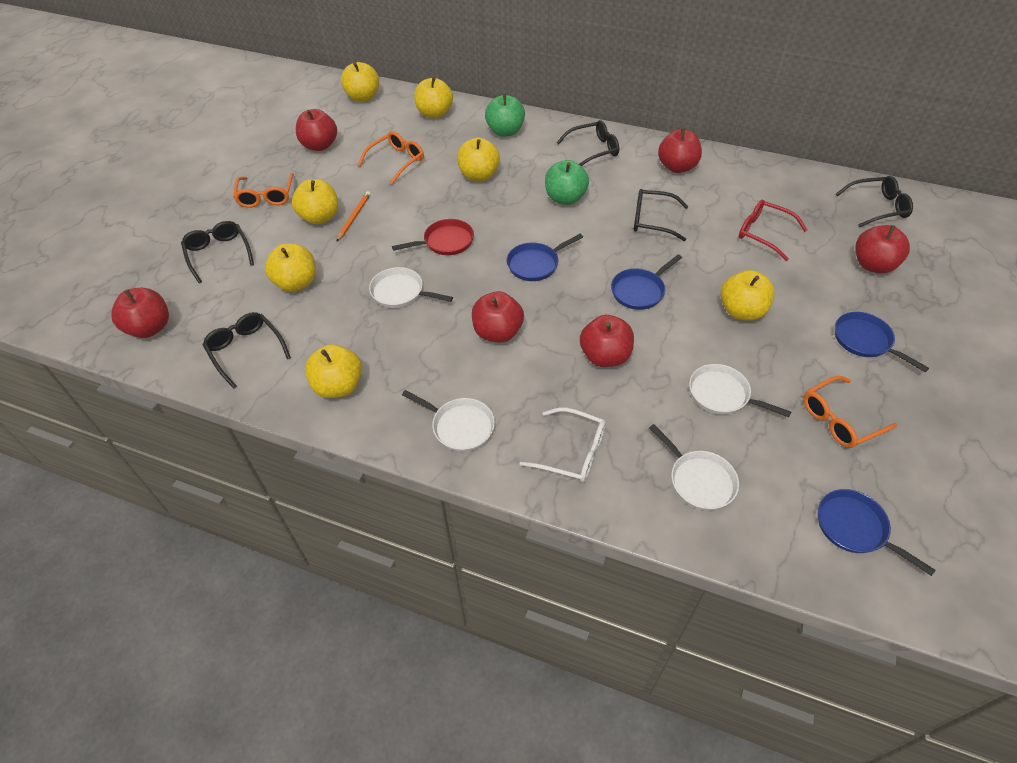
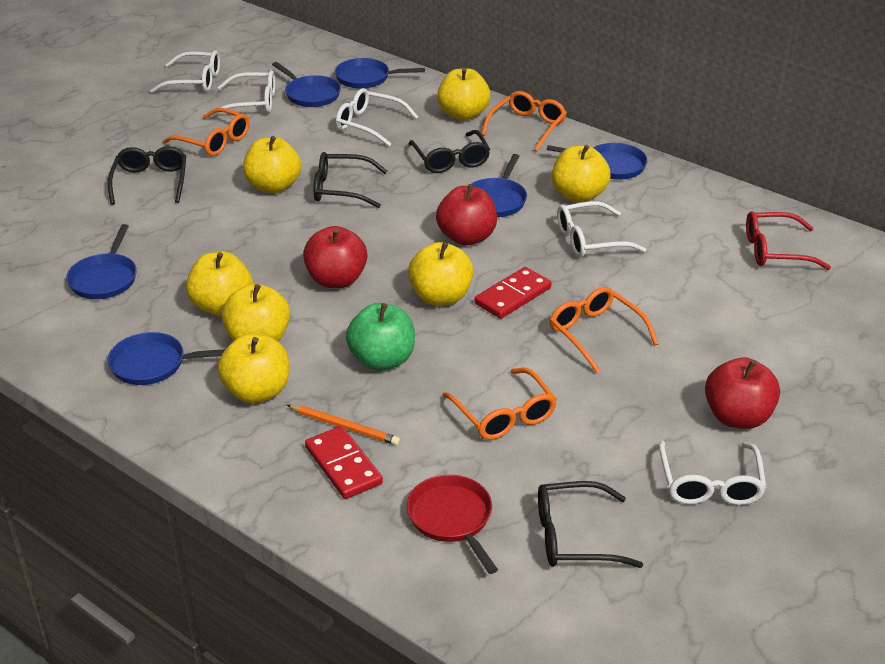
black glasses: [181,221,254,283] [202,312,291,389] [557,120,619,166] [634,189,689,241] [836,176,913,227] = 5 -> [108,146,186,205] [314,152,387,208] [409,130,490,173] [538,481,643,568] = 4
blue pan: [507,234,583,281] [611,254,682,310] [818,489,936,576] [835,312,929,372] = 4 -> [66,224,137,299] [107,332,226,385] [272,62,341,107] [334,58,425,89] [471,154,527,217] [547,143,647,180] = 6
green apple: [485,93,525,136] [545,160,589,205] = 2 -> [346,303,415,371] = 1
orange glasses: [233,173,294,208] [358,131,424,184] [804,376,898,448] = 3 -> [163,108,250,156] [442,368,557,440] [482,91,567,152] [550,287,658,373] = 4
red apple: [111,288,169,338] [296,109,337,151] [472,291,524,343] [580,315,634,367] [658,128,702,173] [855,225,910,273] = 6 -> [303,226,367,288] [436,184,497,245] [705,358,780,429] = 3
red domino: none = 0 -> [305,426,383,499] [475,267,551,319] = 2
white glasses: [519,408,606,482] = 1 -> [150,51,220,93] [210,70,275,117] [336,88,418,146] [557,201,646,258] [659,441,767,505] = 5
white pan: [369,267,453,308] [402,390,495,452] [649,424,739,510] [689,364,791,417] = 4 -> none = 0

